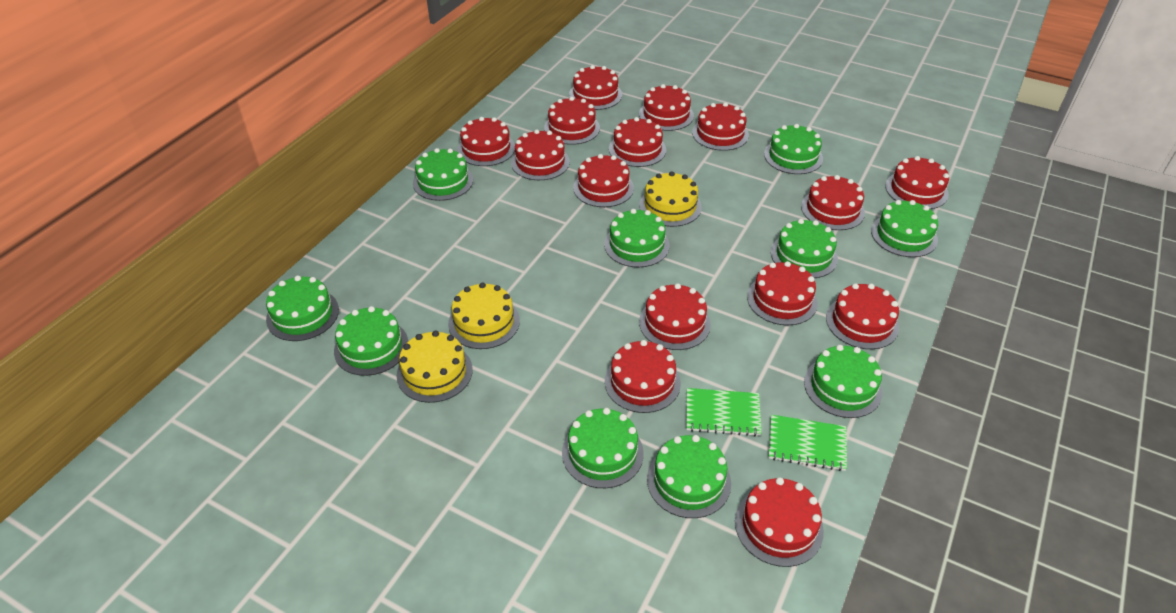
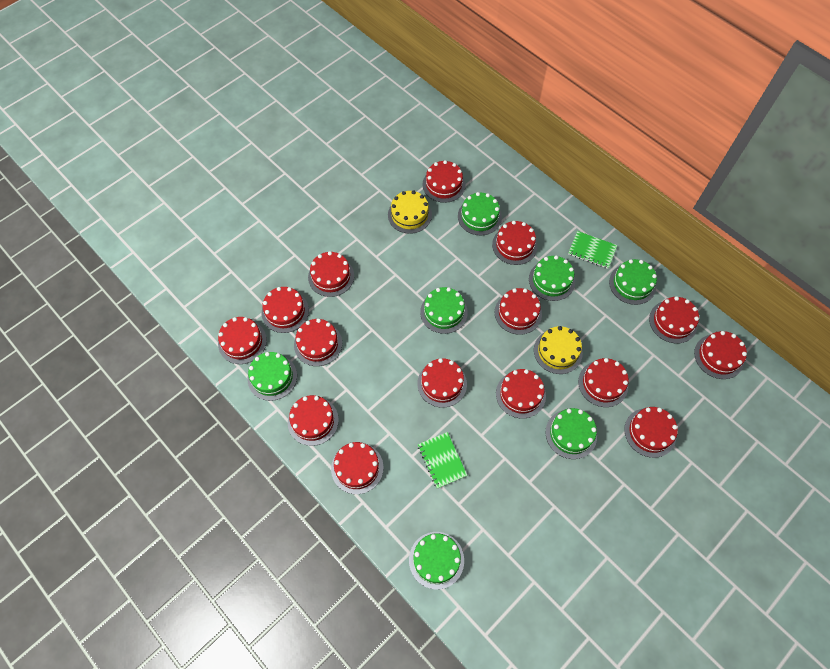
green cake: [266,276,339,341] [334,306,408,376] [413,148,473,201] [562,408,644,488] [604,209,669,267] [647,435,731,518] [764,124,823,174] [771,219,838,278] [804,345,882,418] [871,200,938,257] = 10 -> [247,352,297,401] [409,532,464,590] [420,287,468,334] [458,192,502,235] [529,255,575,301] [546,408,597,459] [609,259,657,305] = 7
yellow cake: [397,331,473,403] [448,282,520,349] [639,171,702,227] = 3 -> [388,191,432,234] [534,326,583,374] = 2

